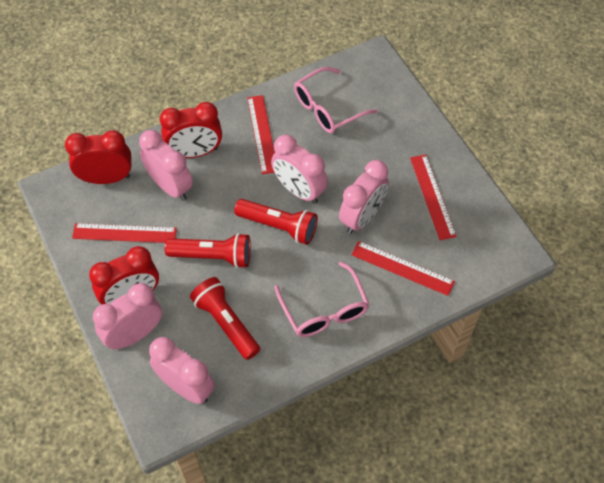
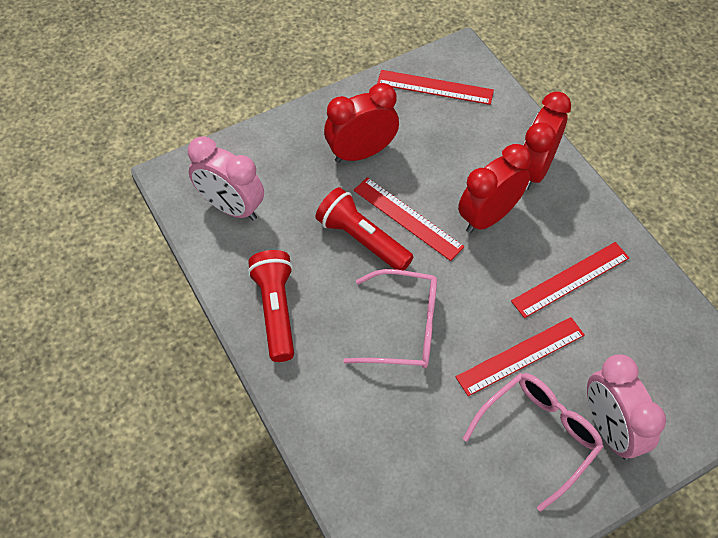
pink clock: [93,283,162,349] [139,130,193,201] [149,337,215,404] [271,135,328,204] [339,160,389,234] = 5 -> [188,136,264,221] [587,354,666,460] = 2
red flashlight: [165,233,251,268] [190,277,260,360] [234,199,318,245] = 3 -> [248,250,294,362] [315,187,413,270] = 2

